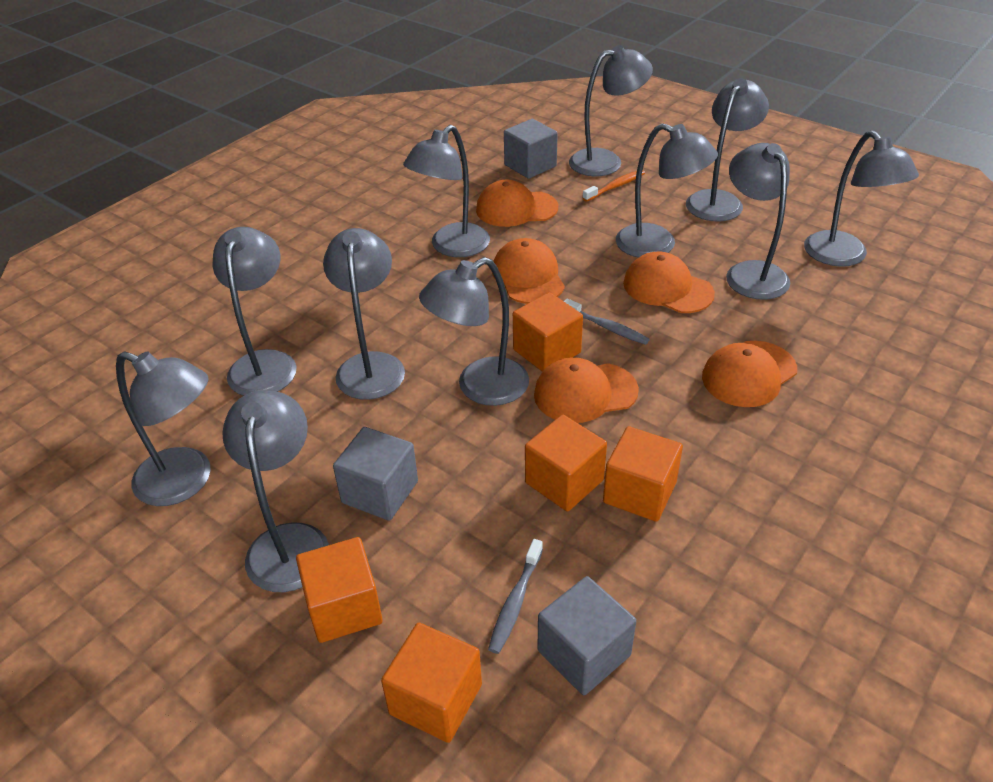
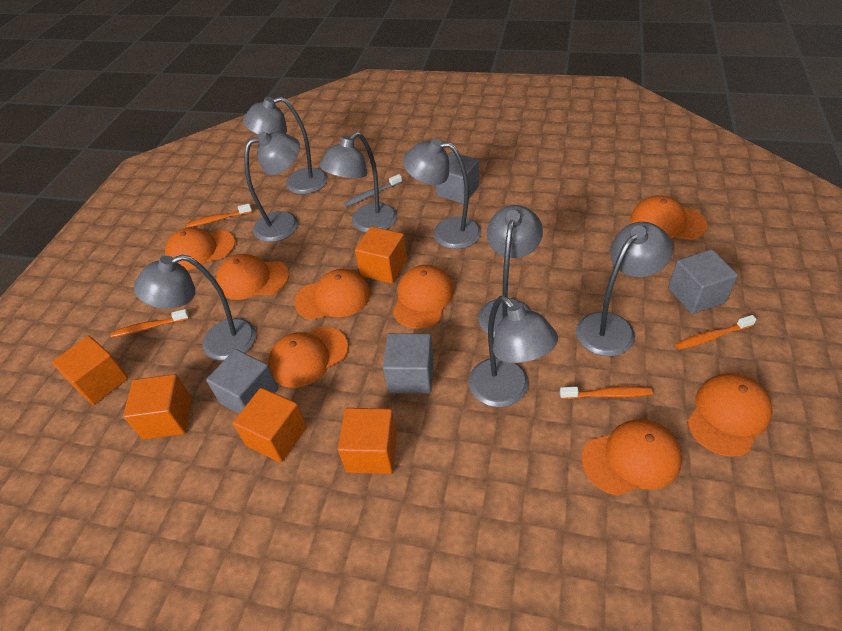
grey cube: [333,427,418,521] [504,119,558,179] [538,576,636,695] = 3 -> [206,349,278,414] [383,333,434,394] [435,152,479,204] [668,249,738,314] = 4
grey lamp: [116,351,211,506] [213,227,297,396] [222,391,329,592] [323,228,405,400] [403,125,490,257] [419,257,529,406] [569,45,653,176] [616,123,718,258] [686,78,769,222] [726,143,790,300] [804,130,919,267] = 11 -> [133,255,256,361] [243,97,328,194] [244,132,300,242] [319,132,397,233] [403,139,481,249] [469,296,558,407] [478,205,543,335] [576,222,673,356] = 8
grey toothbrush: [488,539,543,654] [564,299,650,345] = 2 -> [344,174,402,207] = 1
orange cap: [476,180,558,227] [492,238,565,304] [534,357,639,423] [623,252,715,313] [702,341,797,407] = 5 -> [165,227,235,270] [216,254,289,300] [268,327,348,388] [295,269,371,320] [393,265,454,329] [582,419,682,496] [630,195,707,240] [687,373,773,457] = 8
orange toothbrush: [583,170,645,202] = 1 -> [110,309,189,338] [186,203,252,228] [560,386,653,399] [675,315,757,350] = 4

